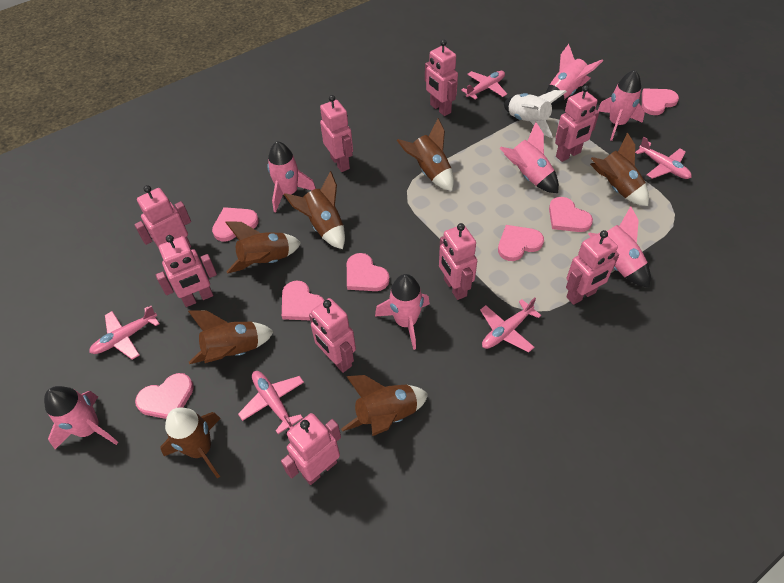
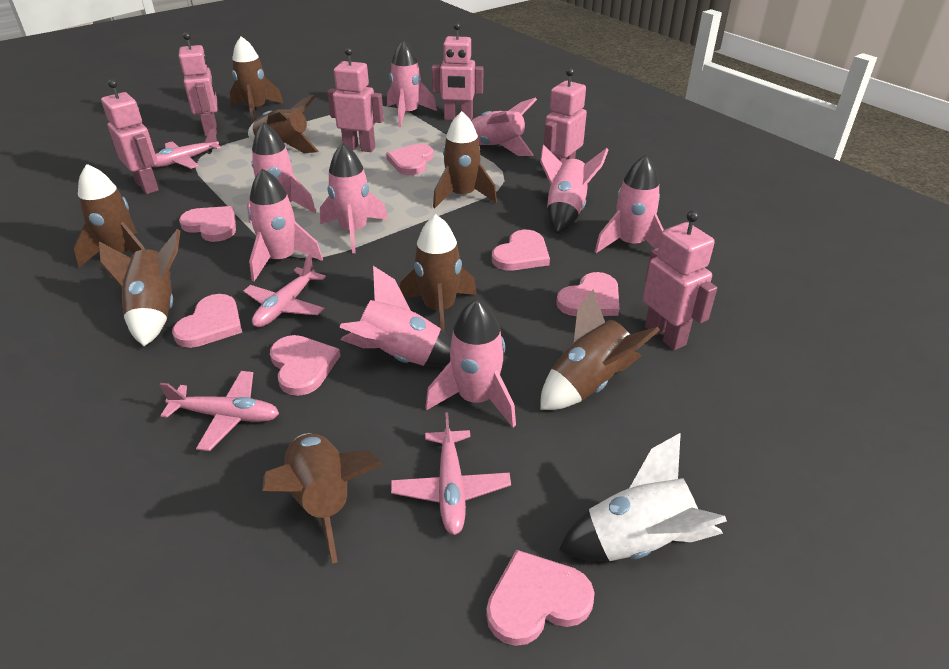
brown rocket: [160,407,221,479] [188,310,274,364] [225,221,301,273] [284,171,345,249] [341,375,428,436] [397,118,454,191] [590,132,649,206] = 7 -> [74,164,145,267] [99,229,180,346] [230,36,283,123] [248,94,319,153] [262,433,383,564] [400,214,477,332] [433,111,497,208] [540,289,660,410] = 8
pink plane: [89,306,159,360] [238,371,304,434] [461,71,507,100] [480,298,541,352] [635,137,692,179] = 5 -> [152,128,221,169] [159,371,279,451] [244,255,326,327] [391,412,511,535] = 4
pink robot: [134,185,191,248] [156,235,217,307] [281,413,341,485] [309,298,356,373] [320,95,353,172] [425,40,458,116] [439,223,477,300] [555,85,599,162] [566,230,619,305] = 9 -> [101,79,159,194] [179,32,217,136] [327,47,384,152] [432,22,483,120] [544,67,587,163] [643,210,717,350] = 6
pink rocket: [44,386,118,449] [267,141,316,213] [375,274,430,350] [500,122,559,193] [545,44,603,105] [588,206,651,288] [597,70,645,141] = 7 -> [247,122,316,224] [249,169,323,281] [320,143,388,253] [340,266,451,367] [387,40,437,127] [426,299,516,427] [471,97,537,156] [540,145,608,233] [595,155,664,253] = 9

